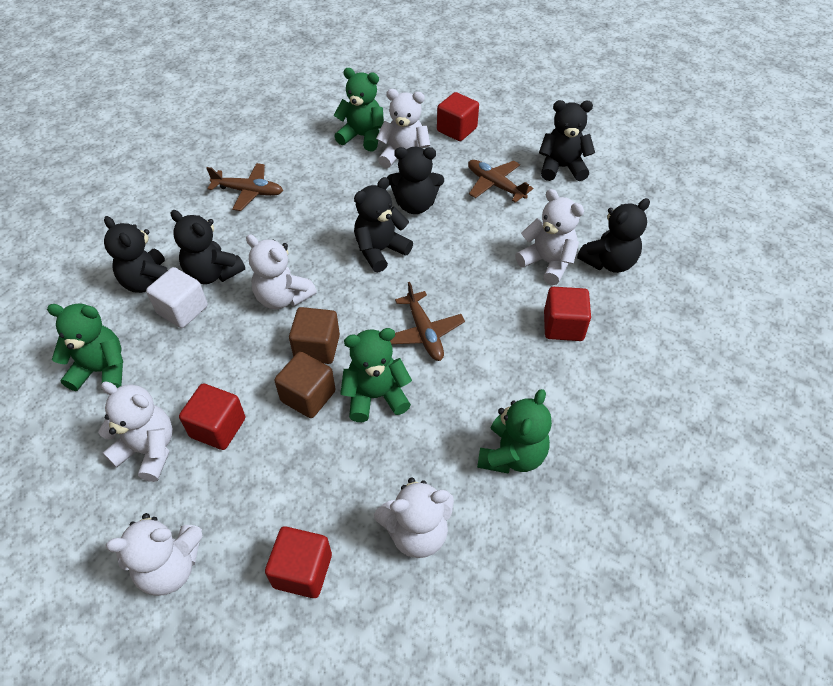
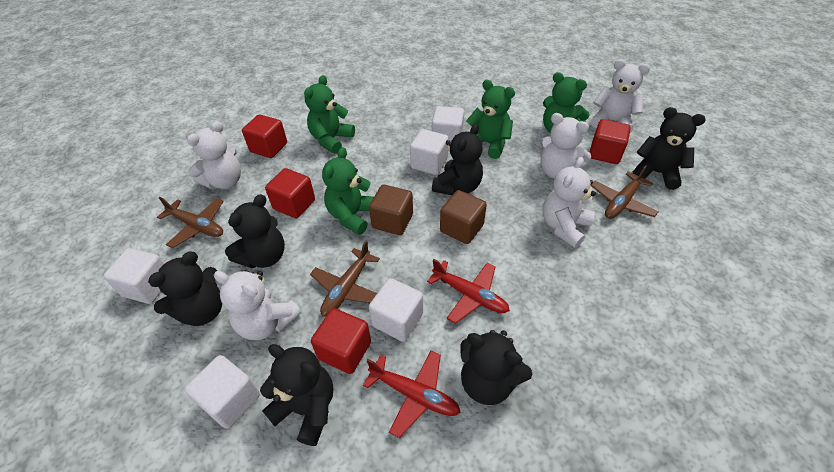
red plane: none = 0 -> [363,351,461,438] [427,259,510,324] = 2
white cube: [146,267,208,328] = 1 -> [104,248,164,304] [185,355,260,429] [369,278,423,342] [410,129,449,175] [432,106,464,141] = 5
white teddy bear: [98,382,173,482] [106,513,202,596] [246,235,317,309] [374,477,454,558] [376,89,430,168] [515,189,584,285] = 6 -> [187,121,241,189] [214,270,301,340] [540,113,591,179] [543,157,596,248] [591,59,650,133] = 5

